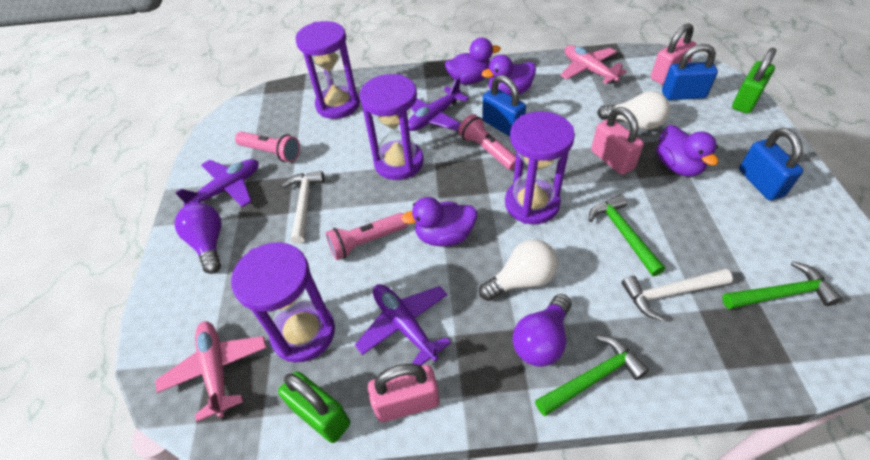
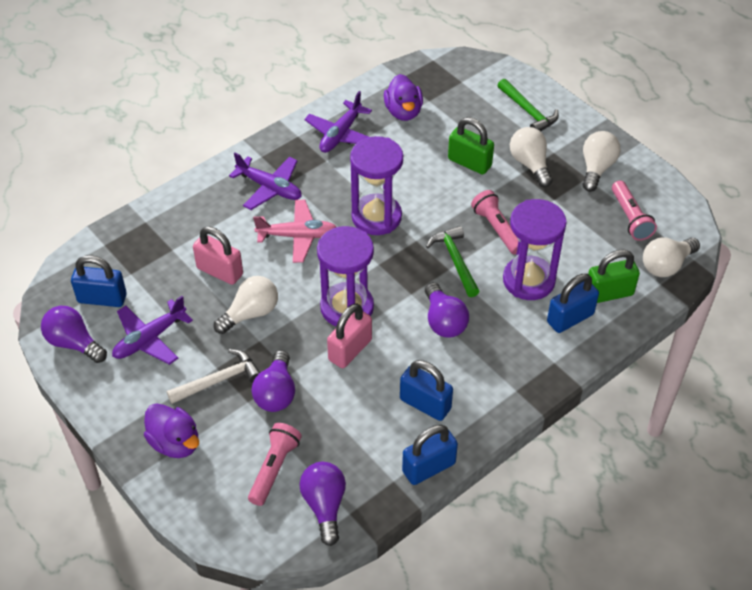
blue padlock: [482,75,526,137] [662,44,718,100] [739,128,803,200] = 3 -> [71,255,127,307] [400,360,453,421] [402,425,458,485] [547,274,599,333] = 4
green hammer: [535,335,649,416] [589,194,665,276] [722,261,842,309] = 3 -> [426,226,480,297] [497,79,559,132] = 2
pink padlock: [368,364,439,422] [591,107,644,175] [651,23,697,85] = 3 -> [193,226,243,285] [327,303,372,368] = 2
pink plane: [155,321,267,422] [560,45,627,84] = 2 -> [253,200,336,263] = 1
purple duck: [401,197,477,246] [445,38,501,84] [481,55,536,96] [656,125,718,177] = 4 -> [144,403,199,458] [384,74,423,121] = 2
purple hourglass: [231,242,335,362] [295,21,360,119] [360,74,423,180] [505,111,575,224] = 4 -> [317,226,374,326] [350,136,403,235] [503,199,567,300] = 3
purple light bulb: [175,203,221,274] [512,294,572,367] = 2 -> [41,306,107,363] [251,350,295,412] [299,462,346,546] [425,282,469,338] = 4
white hammer: [282,171,325,244] [622,269,733,321] = 2 -> [167,349,260,404] = 1
white light bulb: [479,240,558,301] [597,91,670,130] = 2 -> [214,276,278,334] [510,127,553,187] [583,131,621,192] [643,237,700,277] = 4

